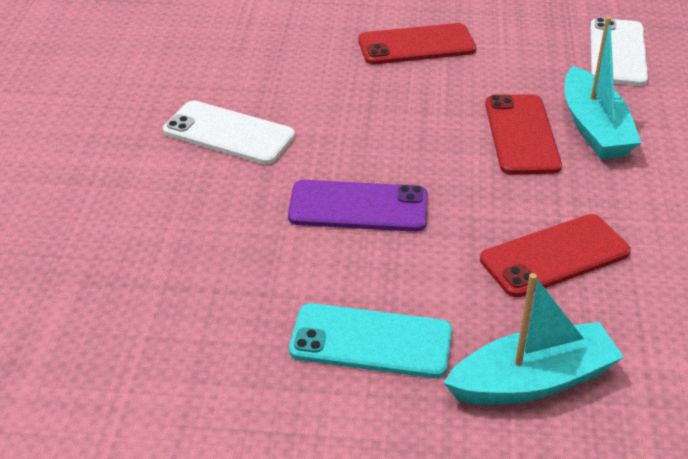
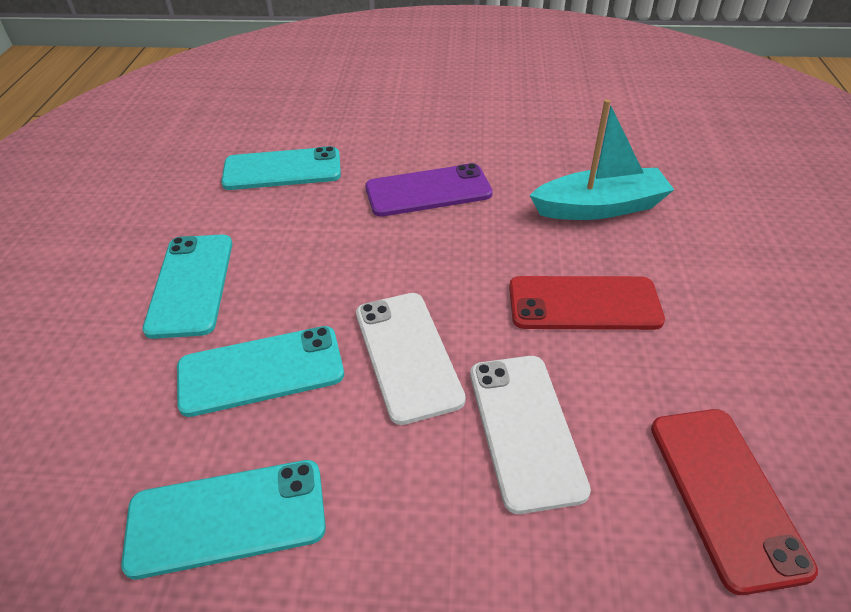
red phone: [358,23,476,64] [480,214,631,297] [485,94,562,175] = 3 -> [509,276,665,330] [651,409,818,595] = 2
turquoise boat: [444,273,624,405] [565,16,641,159] = 2 -> [530,99,674,220] = 1
turquoise phone: [289,303,452,378] = 1 -> [121,460,326,579] [143,235,232,339] [177,326,344,417] [221,146,341,190] = 4

